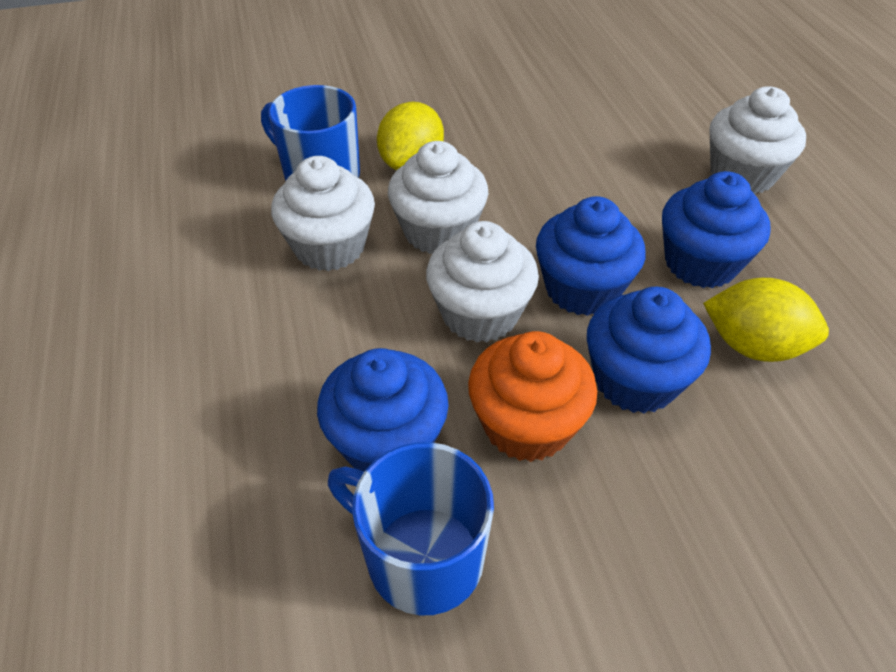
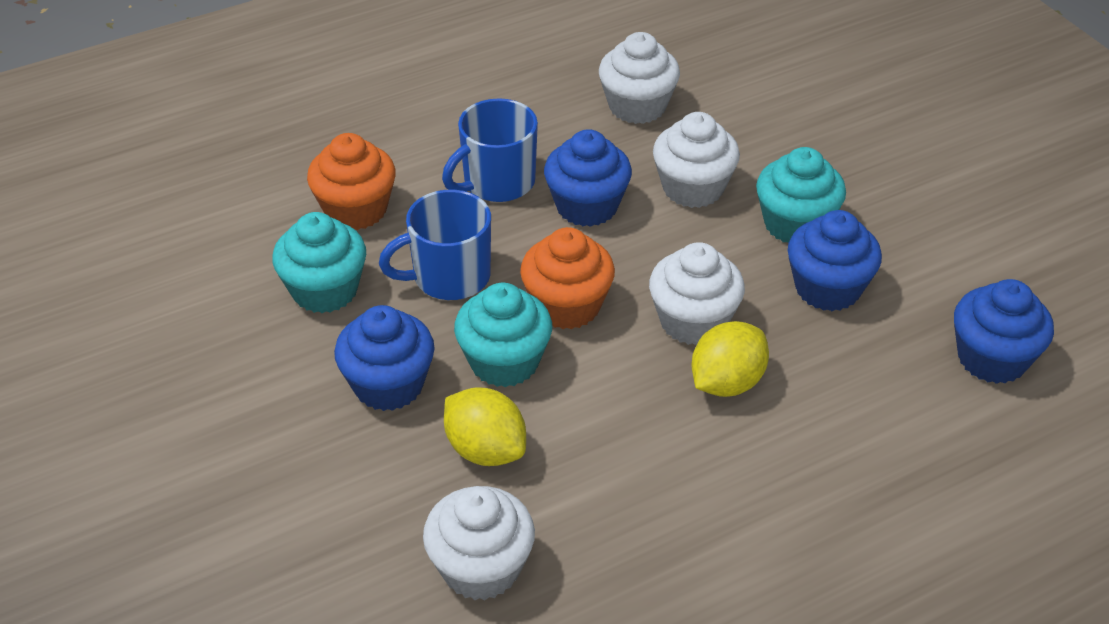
orange cupcake: [468,331,597,462] = 1 -> [307,133,396,230] [520,227,615,329] = 2
turquoise cupcake: none = 0 -> [272,212,366,313] [454,283,552,387] [756,147,846,243] = 3

